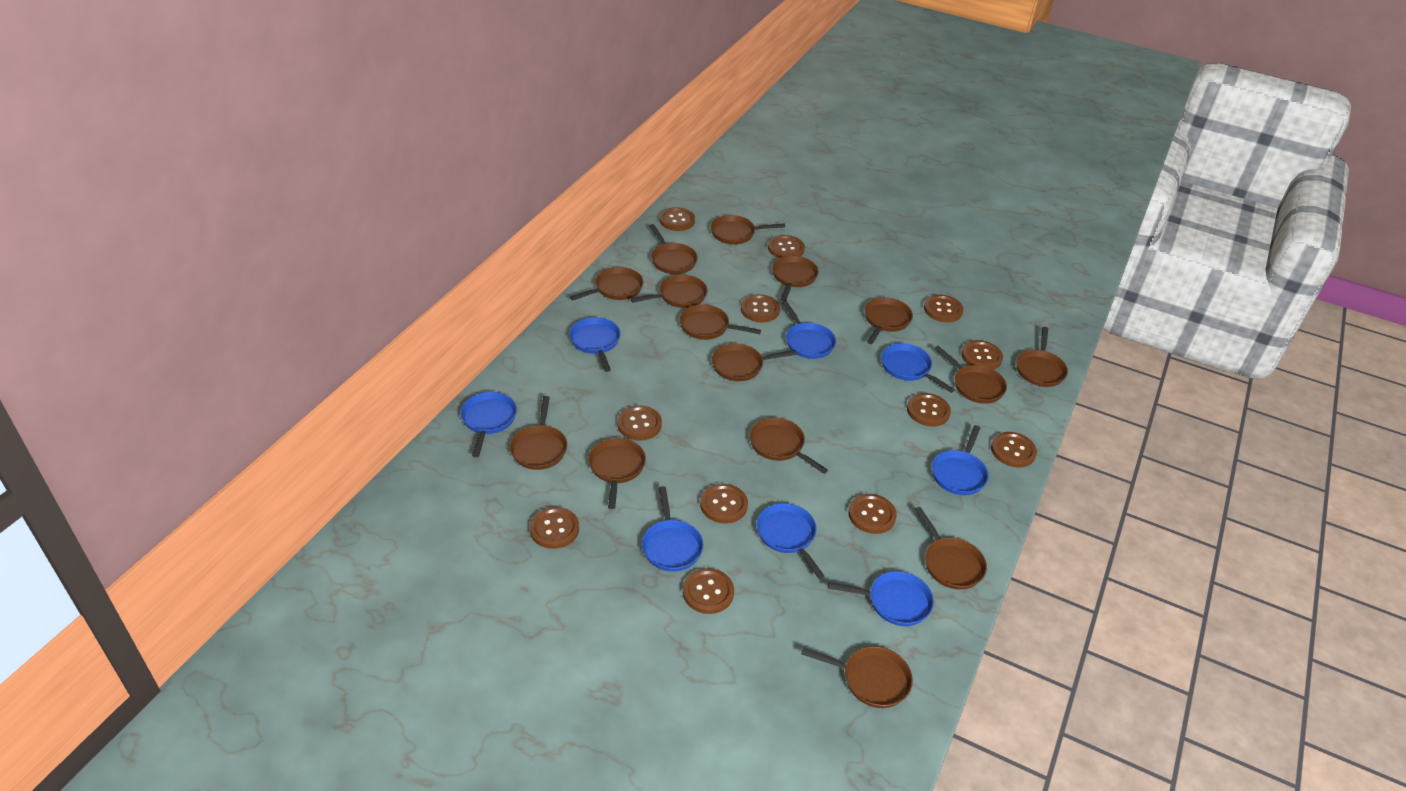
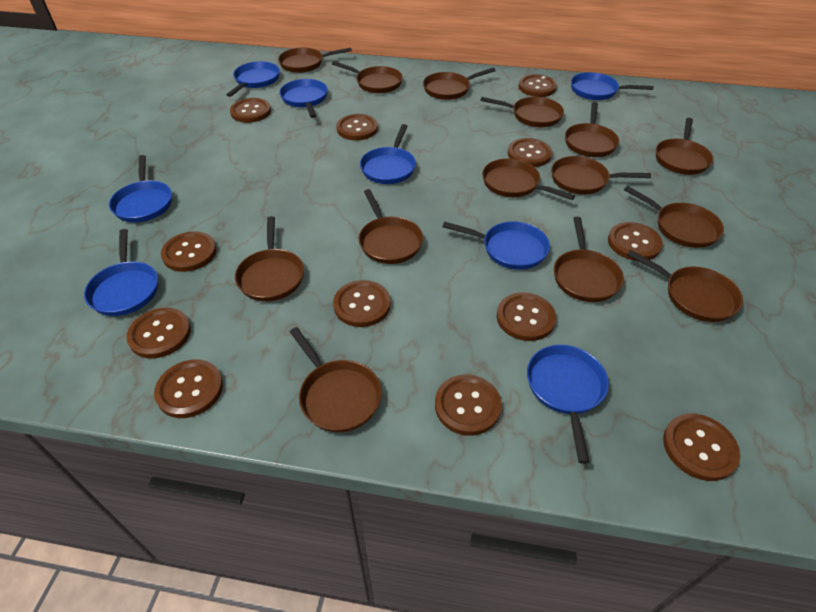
brown pan: [510,396,567,470] [570,267,643,301] [588,438,646,509] [631,275,708,308] [650,224,698,274] [679,304,761,340] [711,215,785,245] [712,344,797,381] [749,418,828,474] [772,256,819,301] [801,646,913,708] [864,297,913,344] [915,507,987,590] [934,346,1007,404] [1017,327,1068,387] = 15 -> [235,216,304,301] [278,48,352,73] [290,327,382,432] [332,61,403,93] [359,189,423,264] [423,68,496,100] [480,97,564,127] [482,159,575,200] [551,156,651,195] [554,217,624,302] [565,102,619,157] [624,186,724,248] [627,250,743,322] [656,118,714,175] = 14

